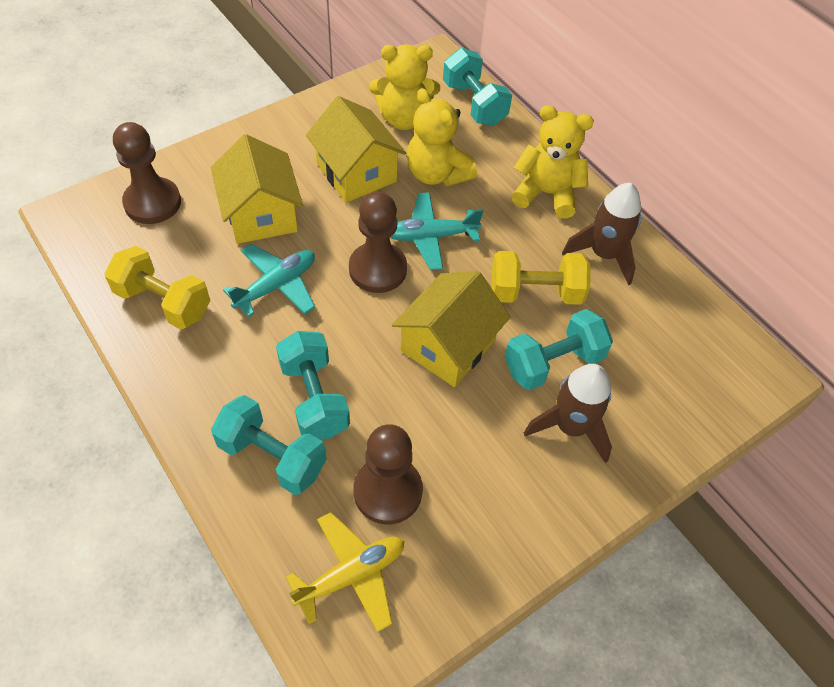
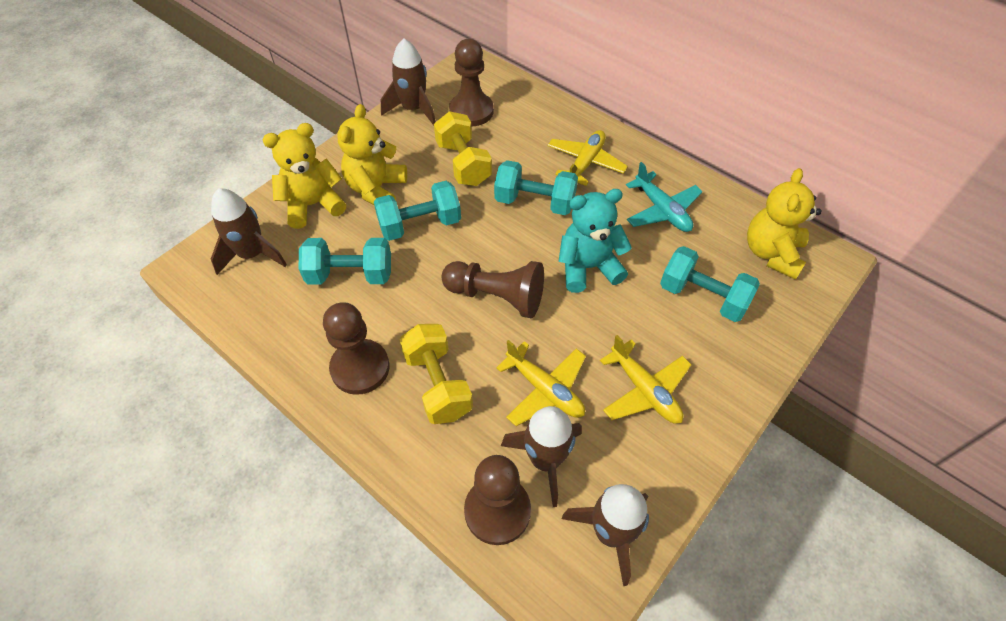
brown pawn: [113,122,181,224] [349,192,407,293] [353,424,423,524] = 3 -> [323,302,390,395] [441,261,544,318] [449,39,494,126] [464,455,531,545] = 4
brown rocket: [524,364,612,463] [562,183,641,285] = 2 -> [211,188,287,275] [381,38,436,125] [501,406,582,507] [562,484,649,586] = 4
turquoise plane: [223,244,315,317] [390,192,483,270] = 2 -> [626,162,703,232] = 1
turquoise teddy bear: none = 0 -> [558,189,632,293] = 1
yellow house: [211,134,303,244] [306,96,406,203] [392,271,511,387] = 3 -> none = 0
yellow plane: [286,512,404,632] = 1 -> [496,340,586,426] [548,130,628,186] [600,335,692,424] = 3

